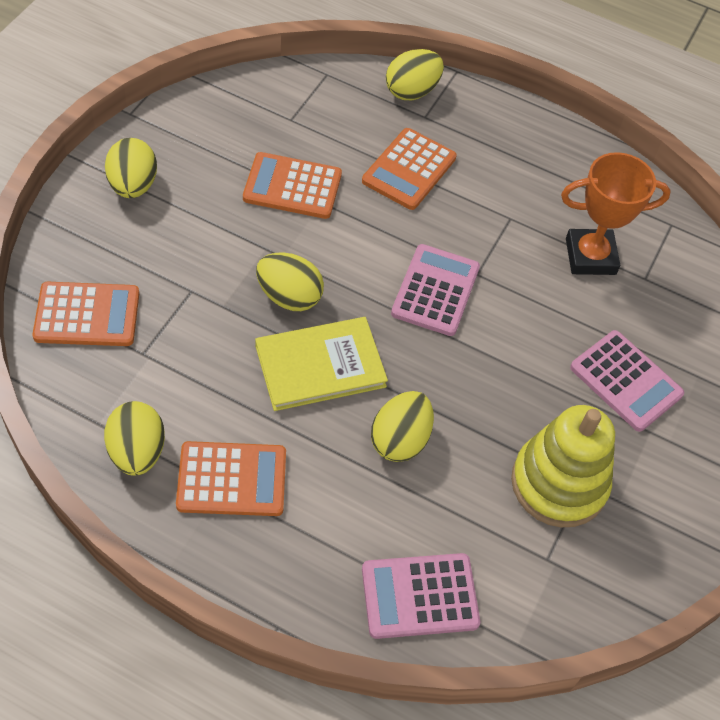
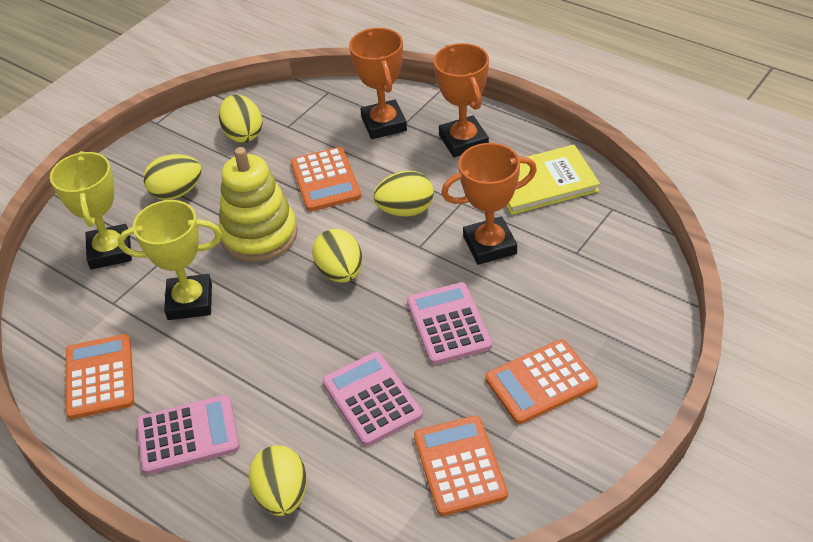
orange trophy: [561,152,671,275] = 1 -> [349,28,407,139] [434,43,489,157] [441,143,537,265] = 3
yellow trophy: none = 0 -> [50,151,132,269] [118,200,222,320] = 2

